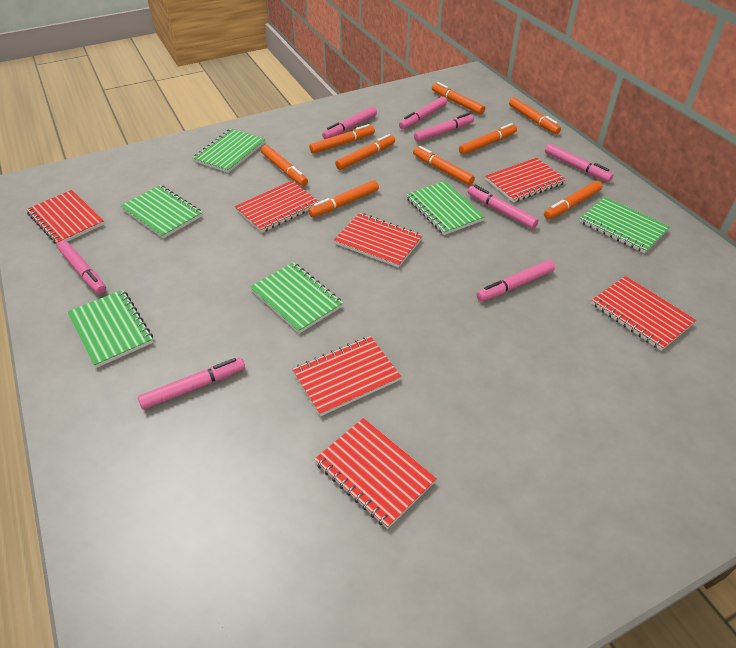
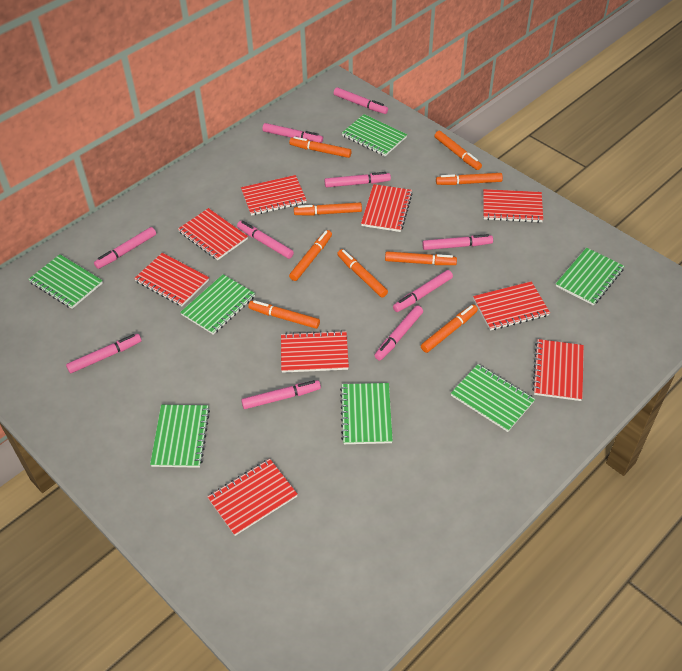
green notebook: [68,290,153,368] [121,185,203,239] [193,129,265,173] [250,262,343,334] [406,181,485,235] [580,197,670,253] = 6 -> [28,254,103,309] [150,405,210,468] [180,274,255,335] [340,383,393,444] [342,114,407,156] [451,364,535,432] [556,247,624,306] = 7
pink marker: [57,240,106,294] [138,358,245,409] [322,107,377,139] [399,96,447,129] [414,113,474,142] [468,185,539,229] [476,260,555,301] [545,144,613,182] = 8 -> [66,334,142,373] [94,227,156,269] [237,221,294,259] [241,380,321,409] [263,123,323,143] [325,172,391,188] [334,87,388,114] [374,306,423,361] [393,270,453,312] [422,234,493,250] = 10
red notebook: [26,190,105,244] [235,181,319,233] [292,336,401,416] [314,418,437,529] [334,213,423,268] [485,158,566,203] [591,276,696,351] = 7 -> [134,253,209,306] [178,208,248,260] [207,459,298,536] [241,175,307,216] [281,330,349,373] [361,184,413,232] [473,281,550,330] [483,189,543,223] [532,339,584,401] = 9

